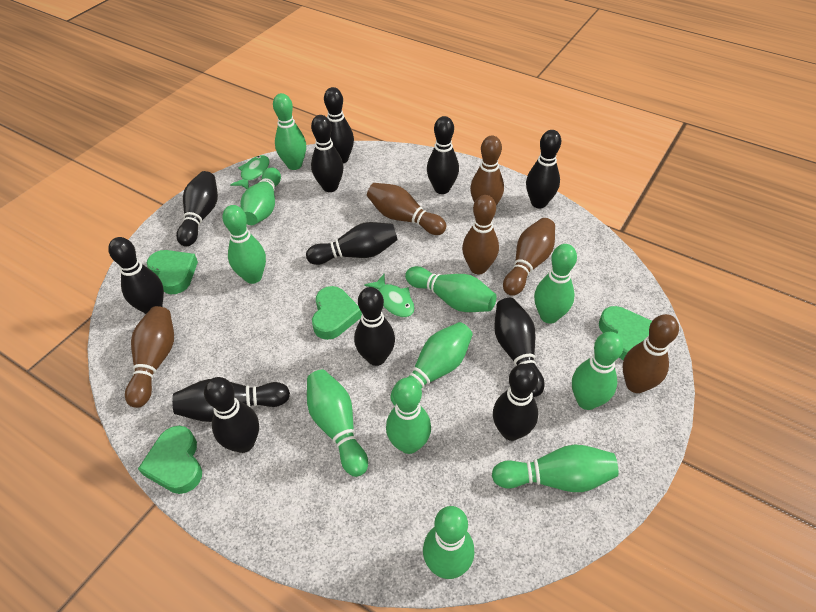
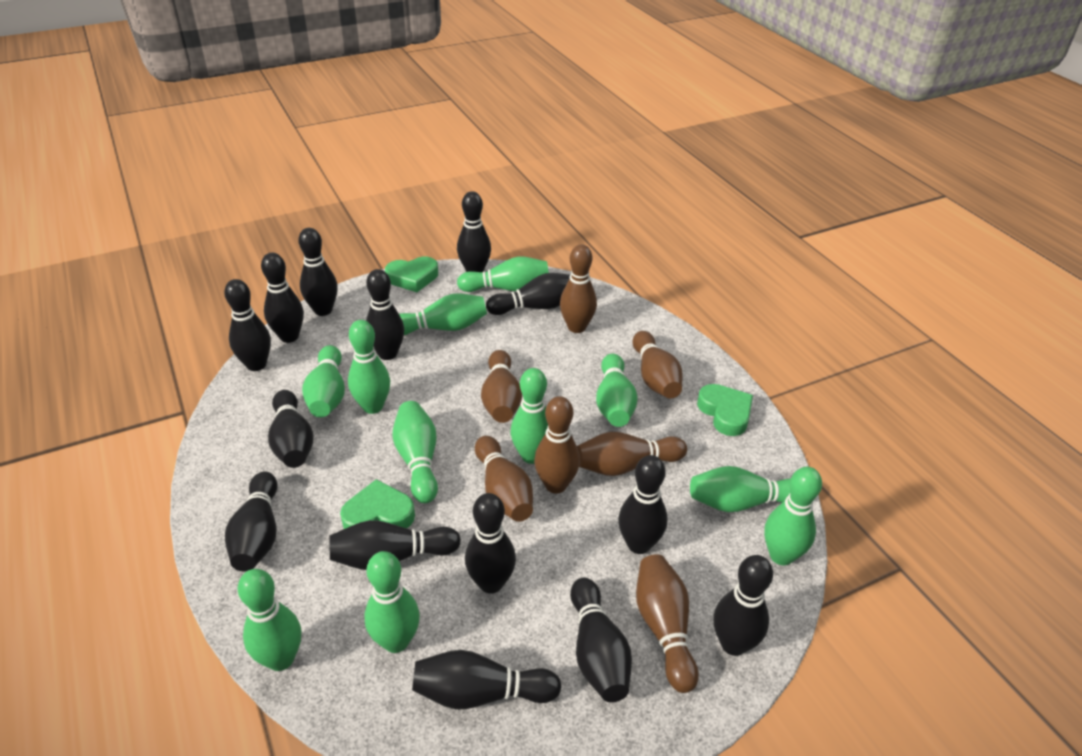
black bowling pin: [108,237,164,314] [172,379,290,422] [176,171,218,247] [204,377,259,453] [306,222,398,265] [311,115,344,192] [324,87,354,164] [354,287,395,366] [427,116,459,194] [493,364,538,441] [494,298,545,397] [526,130,561,208] = 12 -> [224,279,271,371] [225,472,278,572] [261,253,304,343] [268,390,314,468] [298,228,338,316] [330,520,461,570] [366,269,404,360] [412,650,561,709] [457,191,491,272] [465,493,516,594] [486,273,570,315] [570,578,632,702] [618,455,667,554] [714,555,773,656] = 14
brown bowling pin: [125,306,174,408] [367,183,447,235] [462,195,499,274] [470,135,504,205] [503,218,555,296] [623,314,679,393] = 6 -> [475,436,533,522] [481,350,522,423] [534,396,580,494] [560,244,597,333] [577,432,687,476] [633,331,683,398] [636,554,699,693] = 7
green fish: [230,155,270,189] [364,274,415,317] = 2 -> none = 0
green heart: [138,426,202,494] [147,250,198,294] [312,286,362,340] [599,306,652,360] = 4 -> [340,479,415,529] [385,257,438,292] [697,384,753,436] = 3

